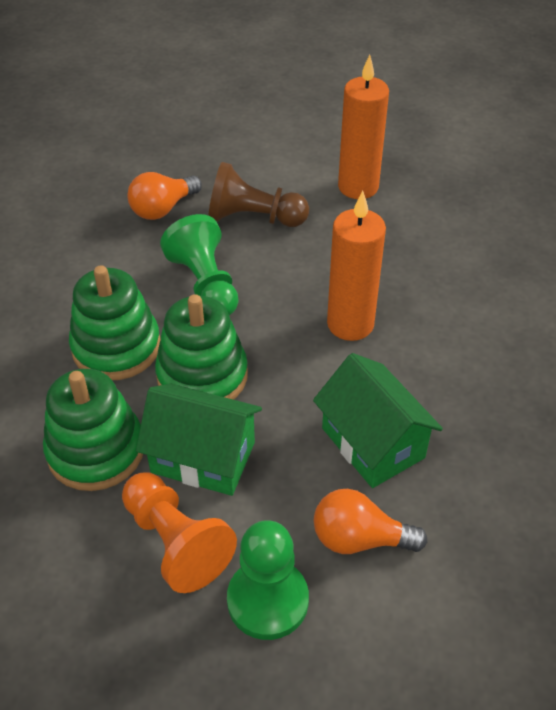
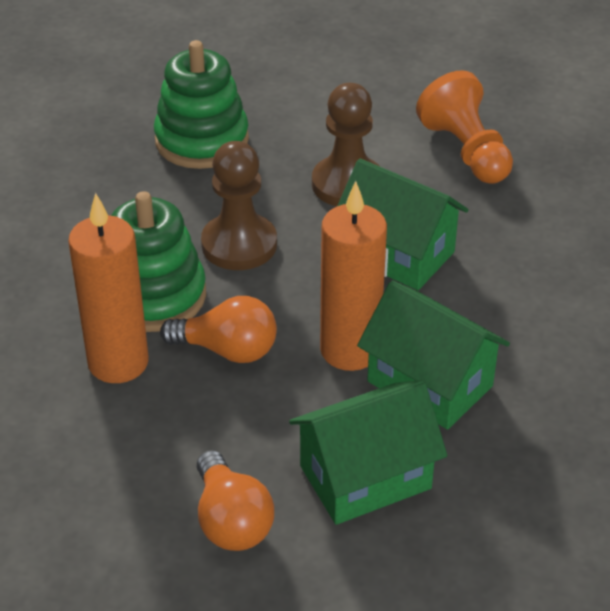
brown pawn: [208,162,309,227] = 1 -> [201,141,277,270] [312,83,379,206] = 2
green house: [136,384,262,496] [313,353,443,488] = 2 -> [289,380,447,525] [338,159,468,290] [357,280,510,430] = 3
green pawn: [160,214,239,315] [227,520,309,640] = 2 -> none = 0
green stacking toy: [43,369,143,491] [69,265,160,380] [155,294,248,400] = 3 -> [111,191,206,332] [154,40,249,169] = 2

